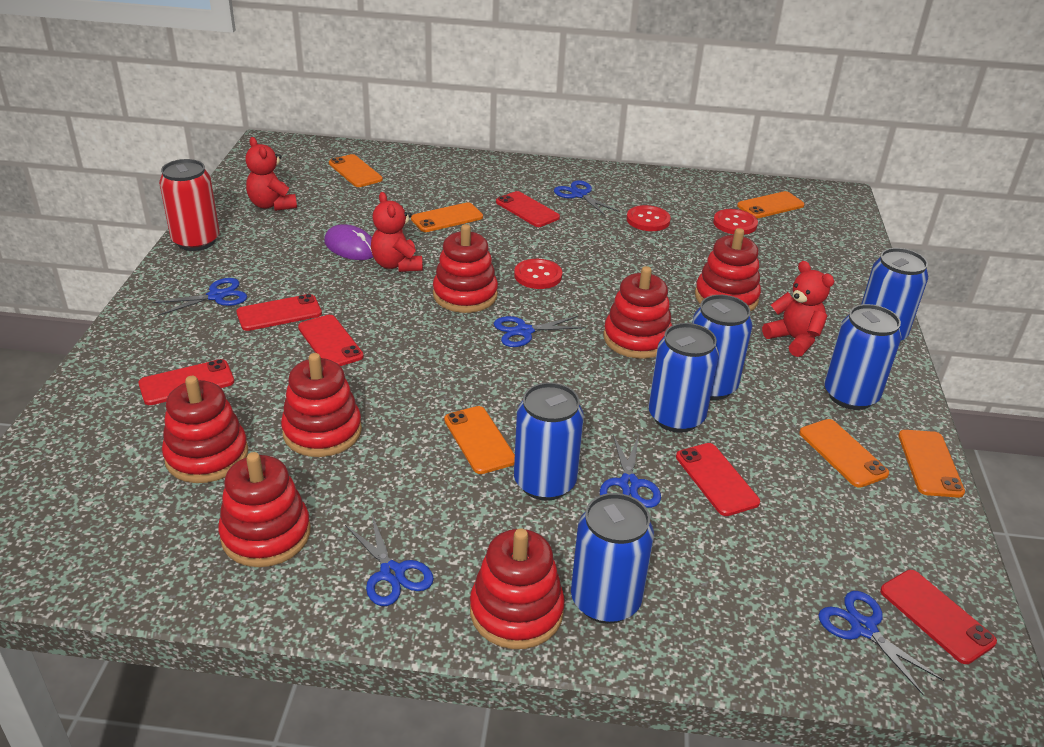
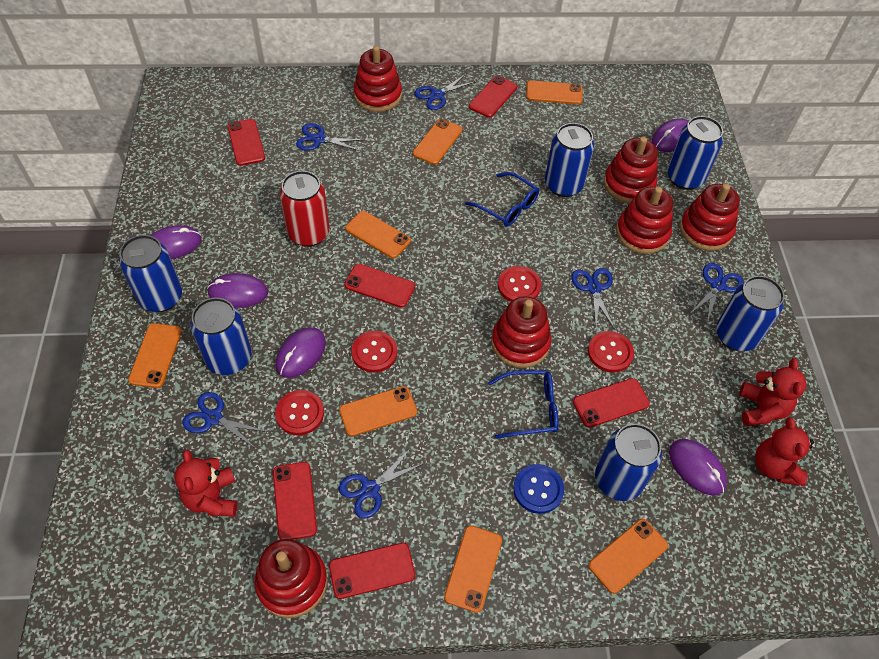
blue button: none = 0 -> [513,464,564,514] = 1
blue glasses: none = 0 -> [465,172,539,227] [488,371,559,439] = 2
orange phone: [329,154,383,187] [411,202,483,232] [444,406,515,474] [737,191,804,218] [799,419,889,488] [898,430,965,498] = 6 -> [128,323,182,388] [339,386,417,436] [345,211,411,258] [413,119,462,165] [444,525,502,613] [526,80,583,104] [588,519,668,594] = 7
purple mouse: [324,224,373,260] = 1 -> [150,225,202,259] [207,273,268,308] [276,328,326,378] [652,118,689,152] [669,439,727,495] = 5
red button: [514,259,562,289] [627,205,671,231] [713,209,758,235] = 3 -> [275,390,324,435] [351,331,397,373] [498,266,541,302] [588,331,634,373] = 4
red stacking toy: [162,376,248,483] [218,452,310,567] [281,353,362,457] [433,224,498,313] [470,528,565,649] [603,266,672,359] [695,228,761,312] = 7 -> [255,539,327,618] [354,46,402,112] [491,296,551,368] [604,137,658,203] [616,186,673,254] [679,184,740,251] = 6

